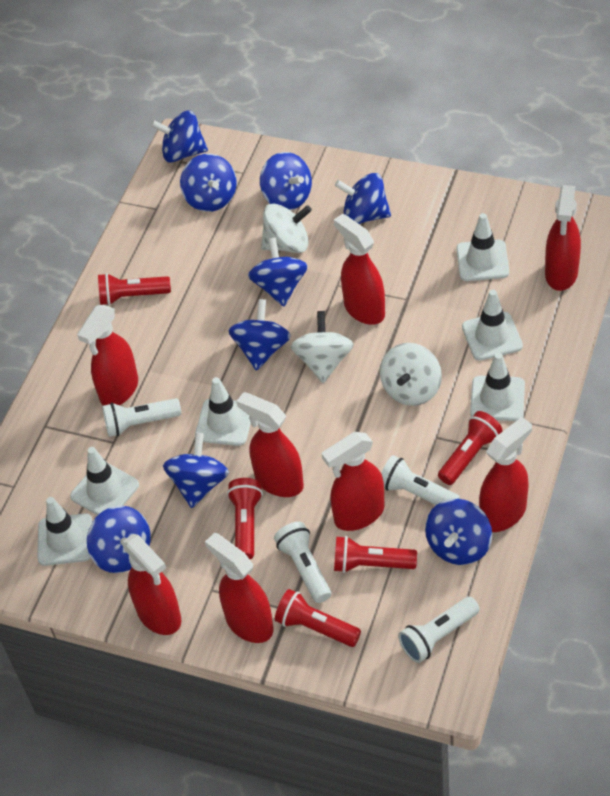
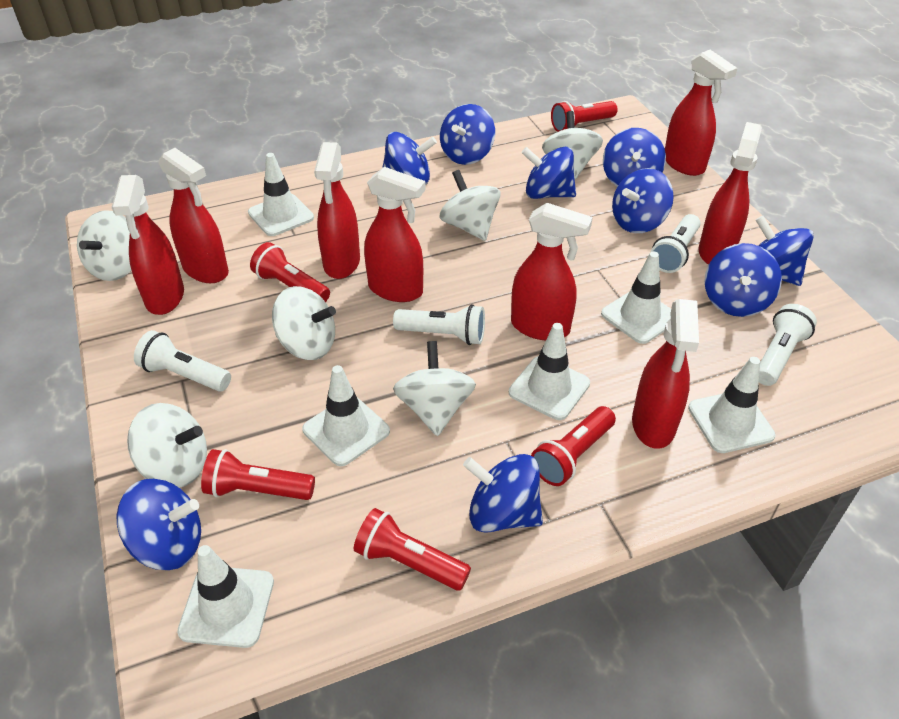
white spinning top: [261,203,312,253] [290,311,354,383] [380,343,442,406] = 3 -> [77,210,132,281] [127,403,207,488] [272,286,336,360] [393,341,476,436] [440,170,501,241] [542,111,603,179] = 6

